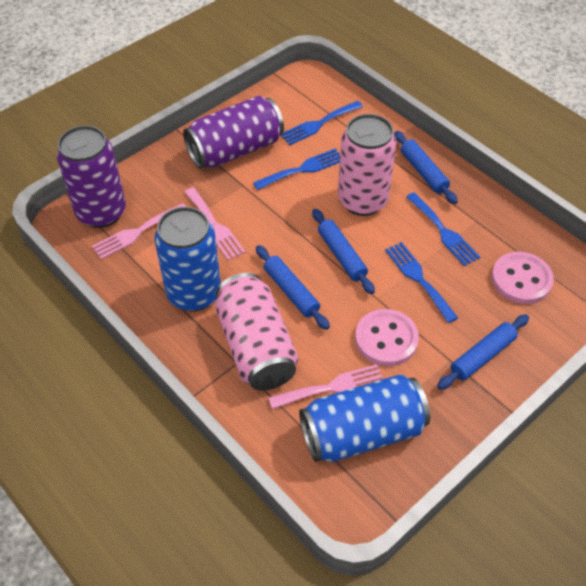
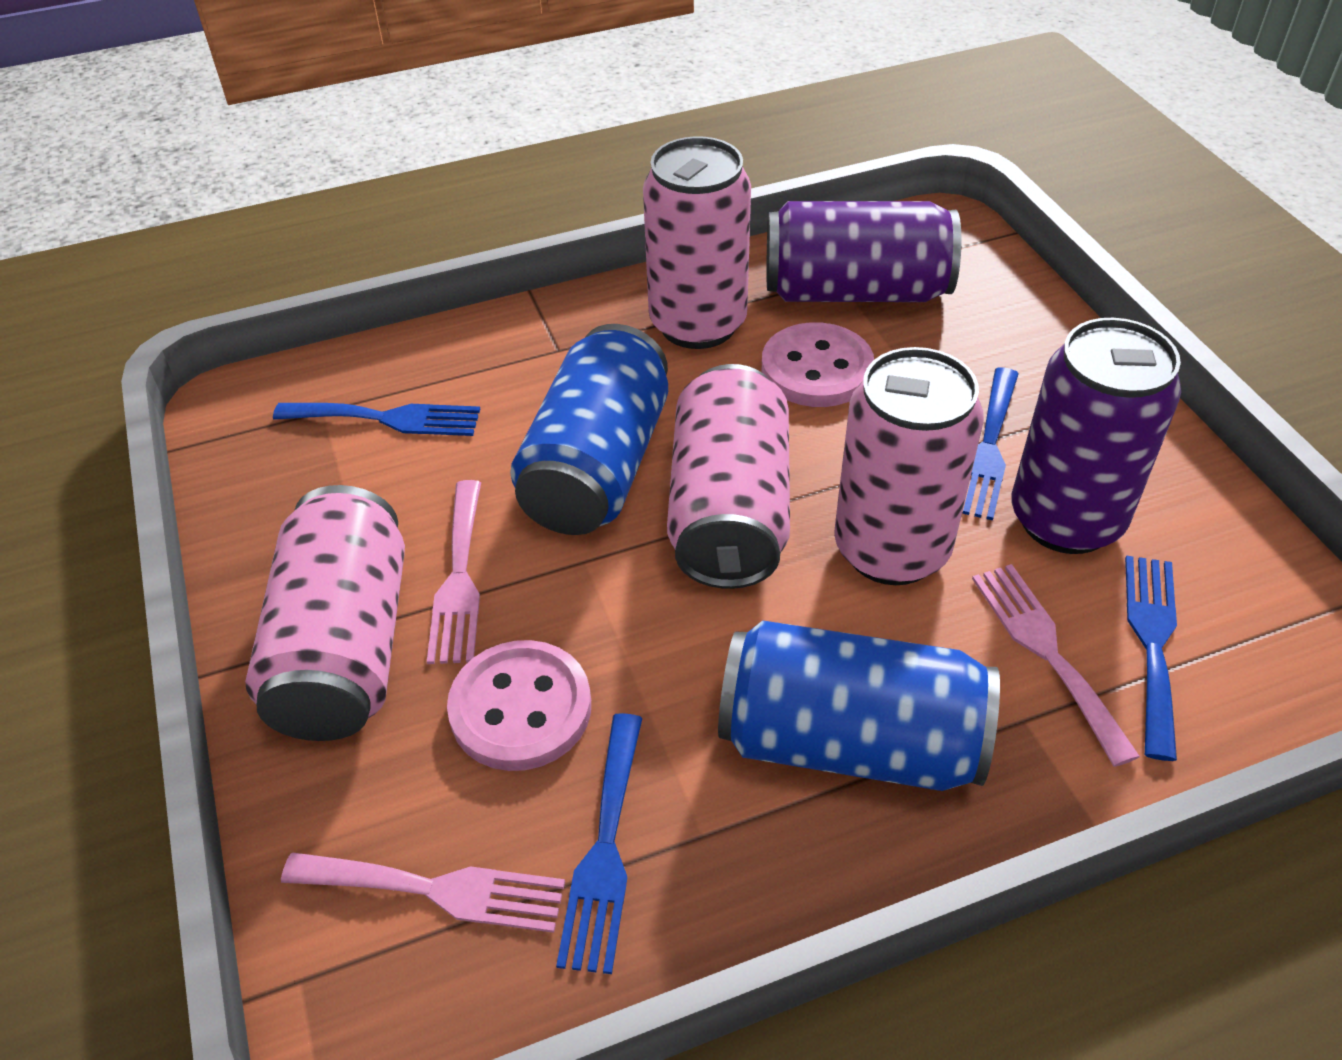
blue rolling pin: [256,245,330,330] [312,209,375,294] [394,131,458,204] [437,314,529,390] = 4 -> none = 0
pink can: [215,273,298,391] [338,114,396,216] = 2 -> [245,485,405,741] [643,136,751,349] [667,364,790,589] [834,347,984,585] = 4

